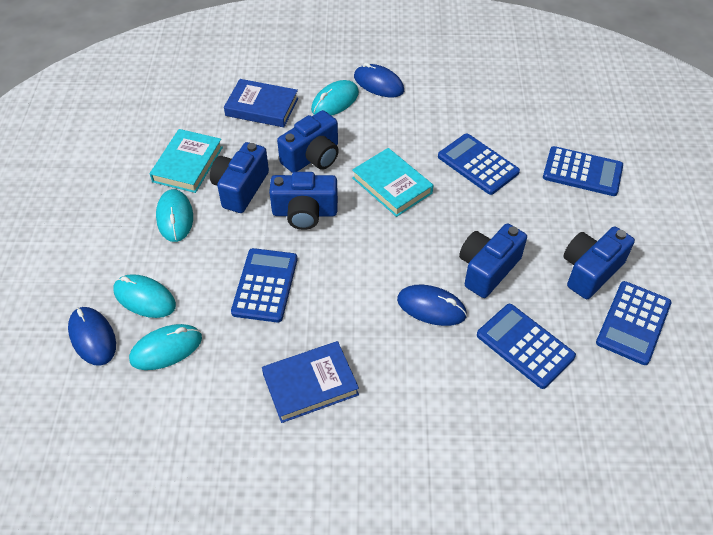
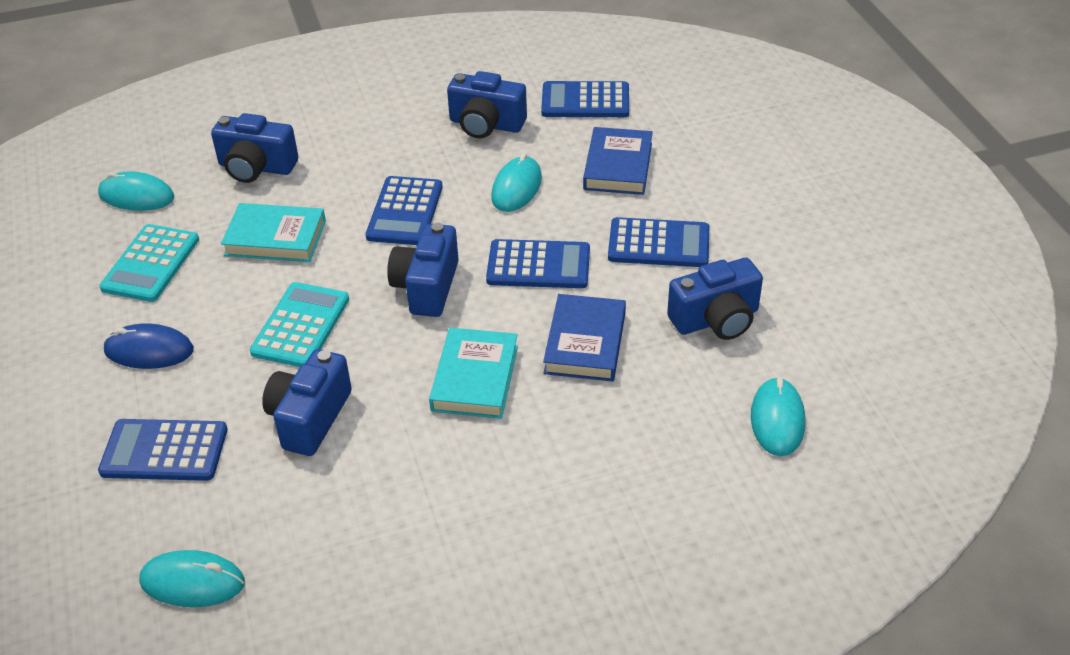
blue mouse: [68,307,116,366] [354,63,404,97] [397,285,467,326] = 3 -> [103,323,194,369] = 1
turquoise calculator: none = 0 -> [99,224,199,302] [250,282,349,367] = 2

